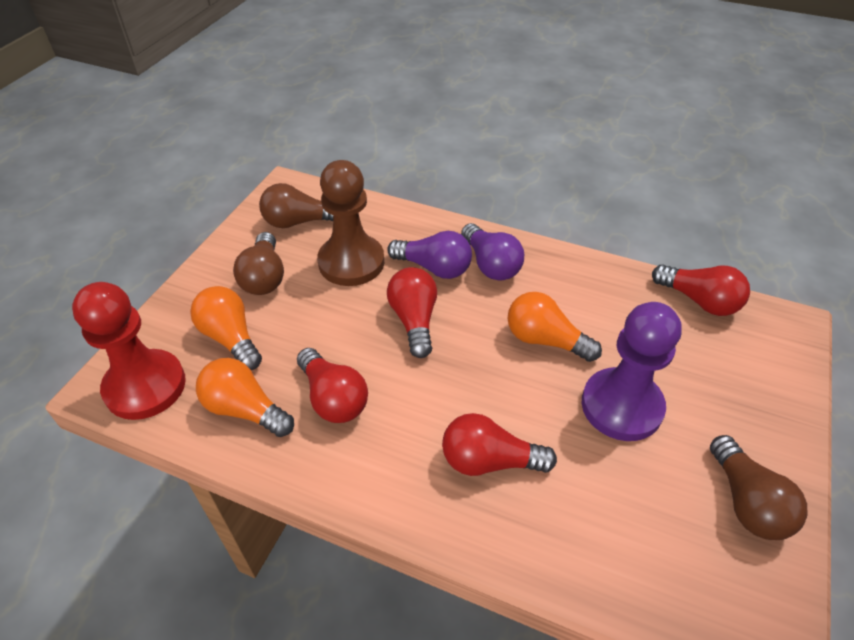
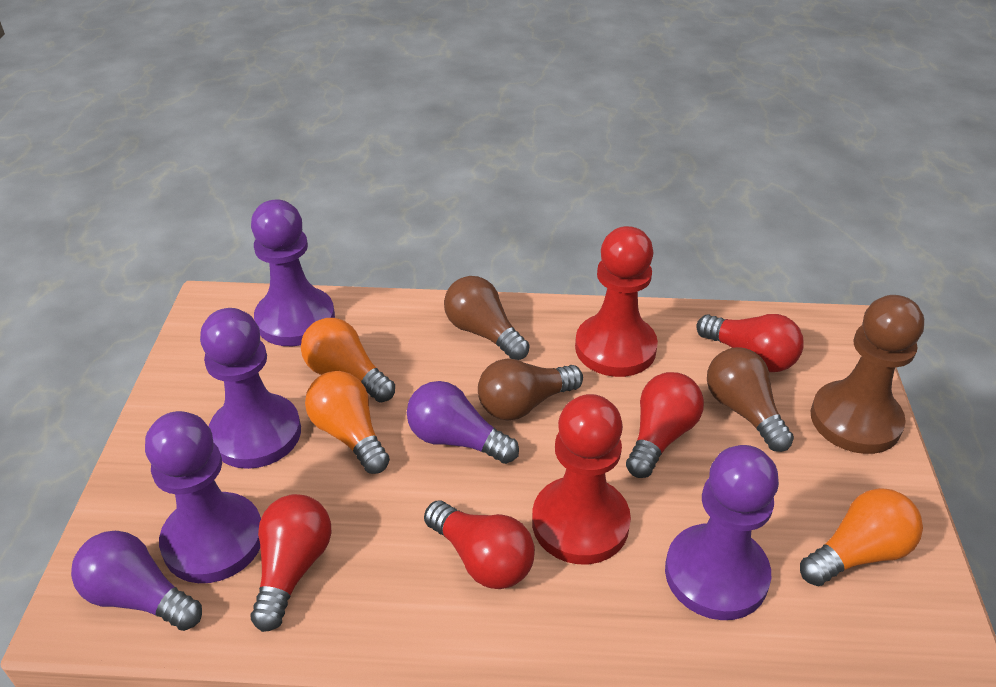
purple pawn: [581,302,682,441] = 1 -> [145,411,261,583] [200,308,301,469] [251,200,335,346] [665,445,779,620] = 4
red pawn: [72,282,186,420] = 1 -> [532,394,631,564] [575,226,658,377] = 2

